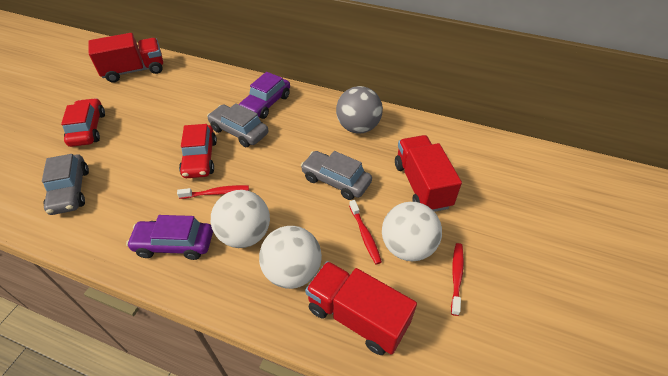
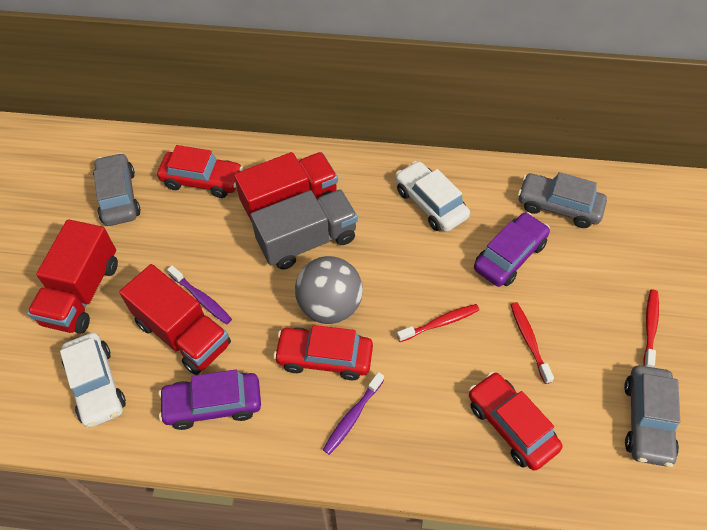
grey truck: none = 0 -> [250,189,358,270] = 1
purple toothbrush: none = 0 -> [167,266,232,324] [323,372,384,455] = 2
red car: [61,98,105,147] [179,124,217,178] = 2 -> [157,145,243,198] [273,325,373,380] [469,372,562,471] = 3
white ball: [211,190,270,248] [259,226,322,289] [382,202,442,261] = 3 -> none = 0
white car: none = 0 -> [60,332,126,428] [396,161,470,232] = 2

